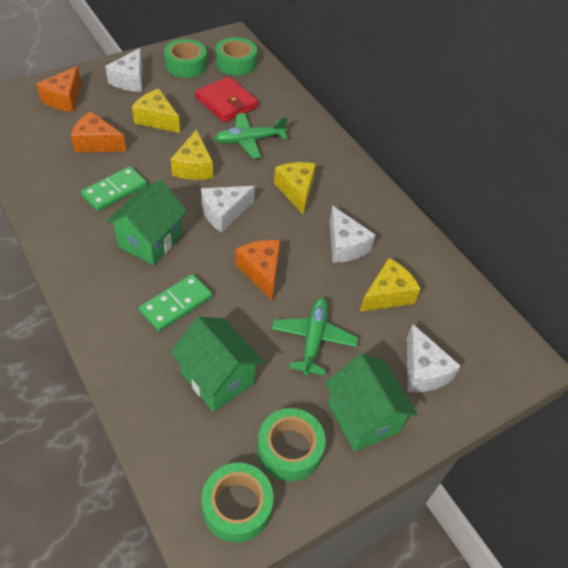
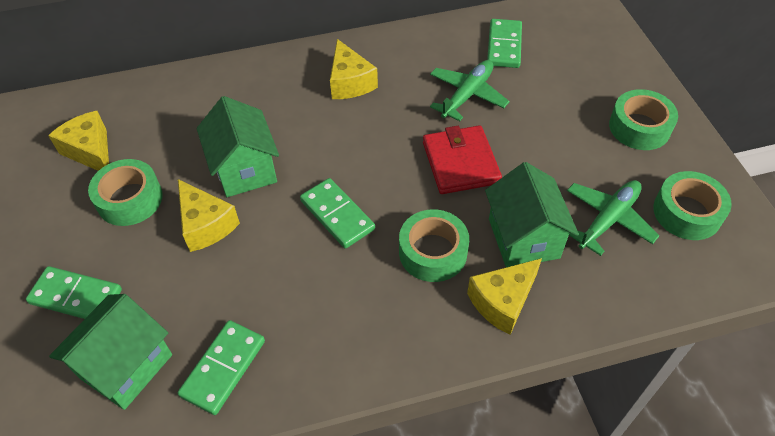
green domino: [81,166,147,211] [139,274,212,332] = 2 -> [26,266,122,319] [178,320,265,415] [300,178,375,248] [487,19,522,68] = 4
orange cheese: [36,66,81,112] [71,111,126,152] [235,240,280,300] = 3 -> none = 0
white cheese: [105,48,142,92] [201,186,255,233] [329,206,375,263] [407,324,461,392] = 4 -> none = 0

